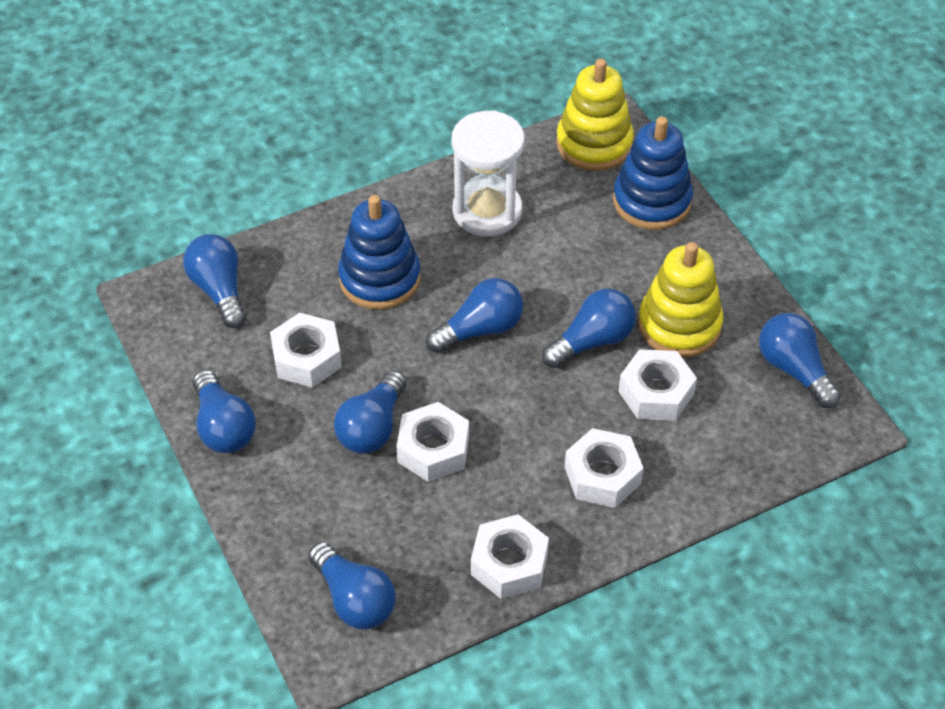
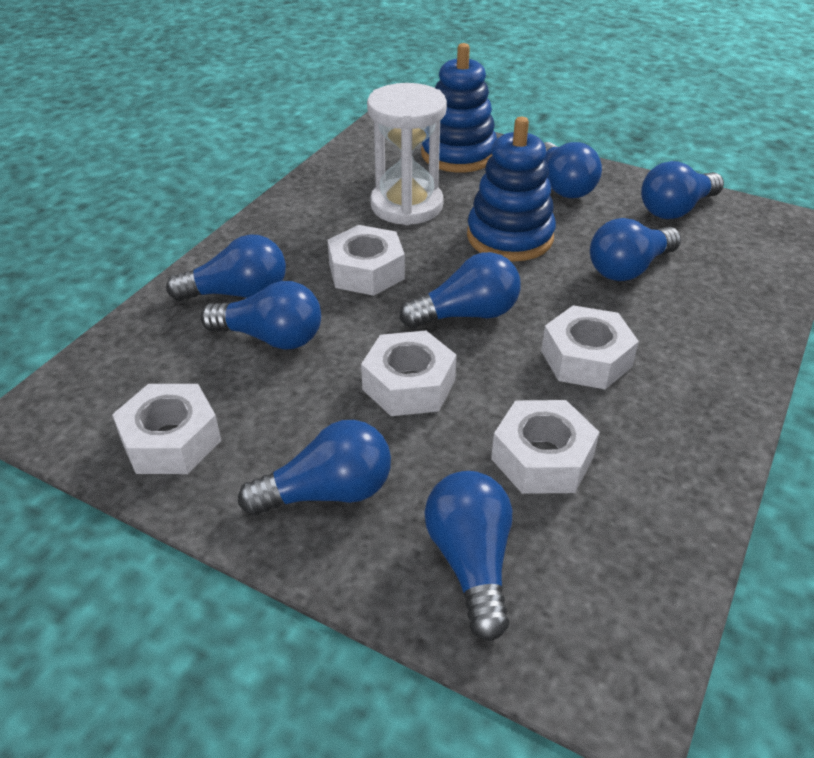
blue light bulb: [183,234,246,328] [193,370,256,453] [308,542,396,629] [334,370,407,454] [426,278,523,353] [542,289,636,368] [759,313,841,408] = 7 -> [166,234,286,301] [200,281,321,350] [238,420,391,516] [400,252,520,328] [424,471,512,641] [544,142,602,198] [590,218,681,281] [641,161,724,219] = 8
yellow stacking toy: [556,59,634,171] [638,242,723,357] = 2 -> none = 0

